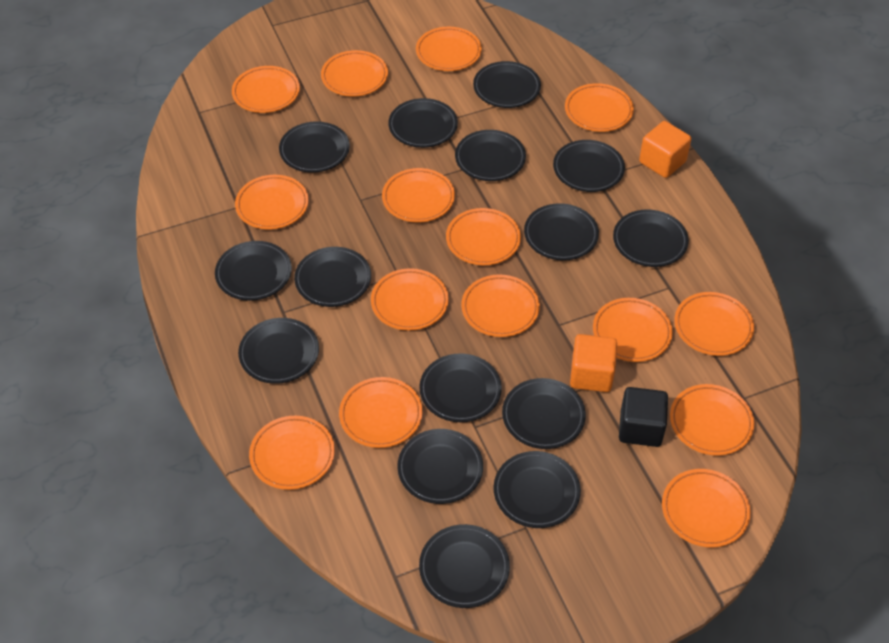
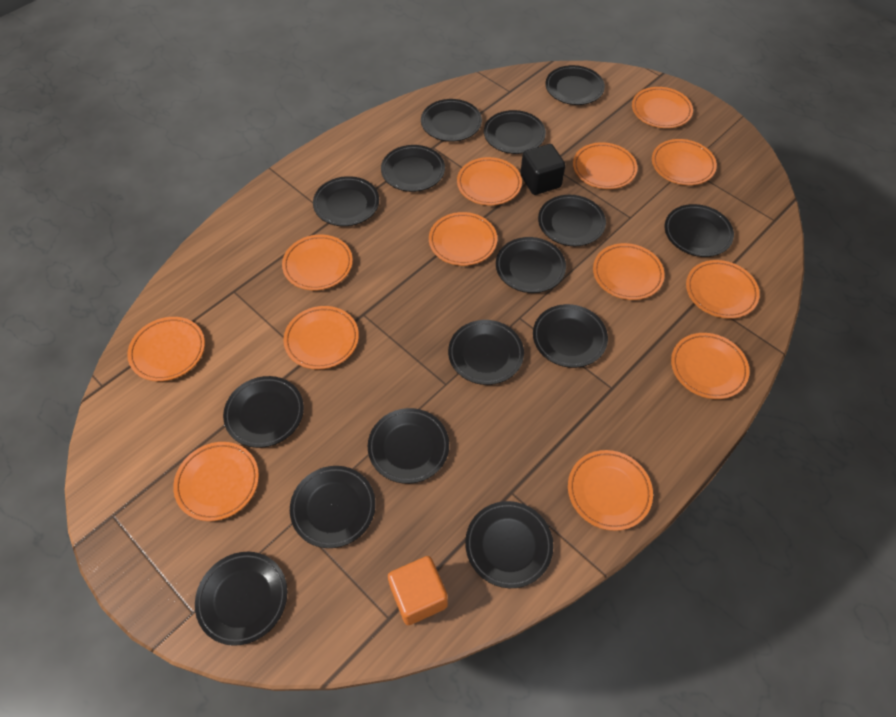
orange cube: [570,334,617,392] [639,121,691,178] = 2 -> [388,556,448,625] = 1
orange plate: [232,66,300,113] [235,175,309,230] [249,416,335,490] [321,50,388,97] [339,377,422,448] [371,268,449,331] [382,168,455,222] [416,27,482,71] [446,208,521,265] [461,274,540,337] [565,83,634,132] [593,298,673,362] [662,469,751,548] [670,384,755,456] [674,292,754,356] = 15 -> [127,317,205,381] [173,442,259,521] [282,235,353,290] [283,306,359,369] [429,212,497,266] [457,157,522,205] [568,450,653,531] [573,142,637,189] [593,243,664,300] [632,87,693,128] [652,139,717,185] [671,333,750,399] [686,260,760,319] = 13

